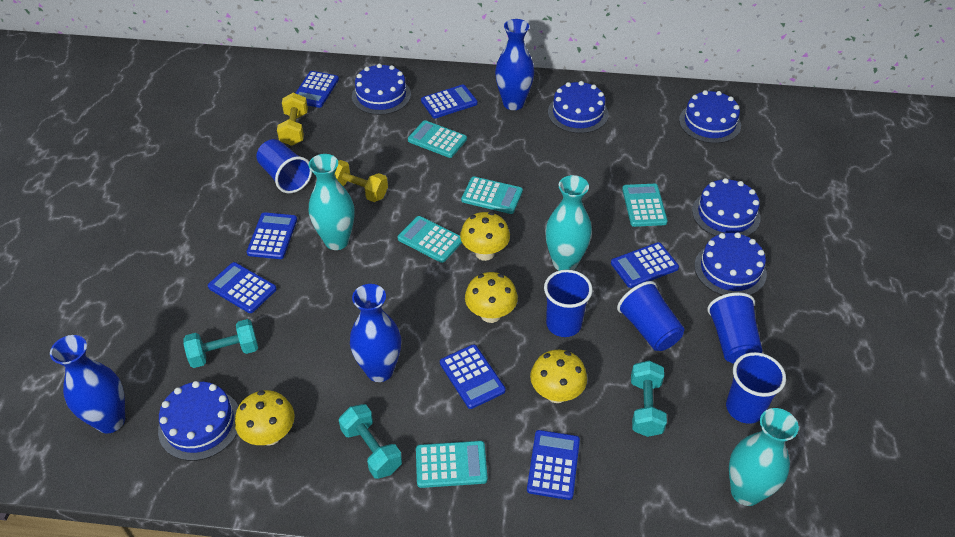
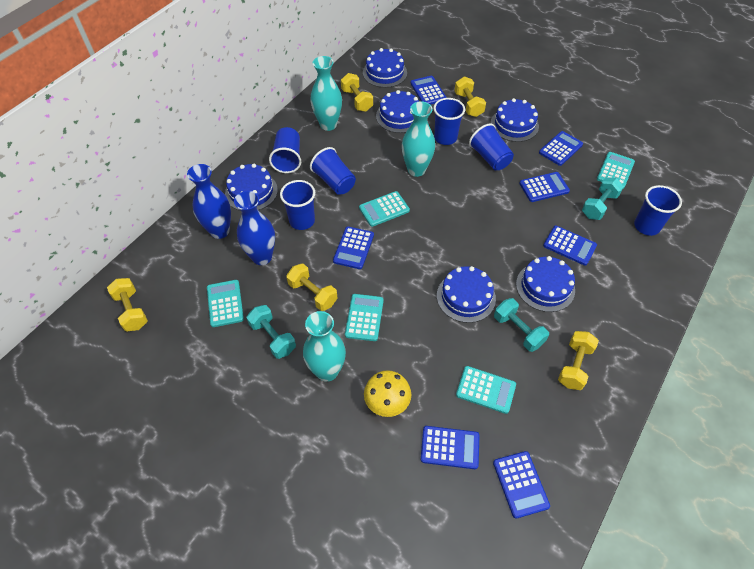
blue cup: [257,139,312,193] [544,270,592,337] [617,281,684,351] [707,292,762,364] [726,352,786,424] = 5 -> [269,127,301,173] [280,180,315,230] [310,147,356,195] [434,98,465,145] [469,124,514,170] [634,185,682,236] = 6
blue vase: [50,335,125,433] [350,284,401,382] [495,19,534,110] = 3 -> [187,164,231,239] [234,191,275,265] = 2
yellow dumbbell: [277,93,308,146] [335,160,388,202] = 2 -> [107,278,148,331] [286,263,338,311] [341,73,373,112] [454,76,486,117] [558,331,599,390] = 5
yellow mushroom: [235,390,295,446] [460,212,510,261] [465,272,518,323] [530,350,587,403] = 4 -> [364,370,411,417] = 1

